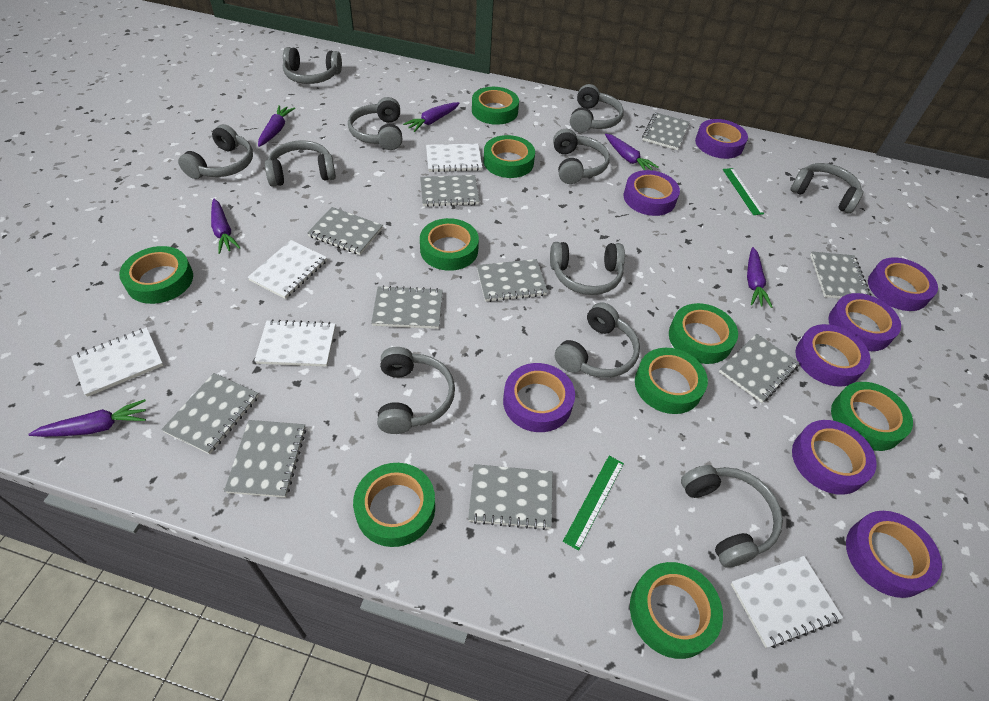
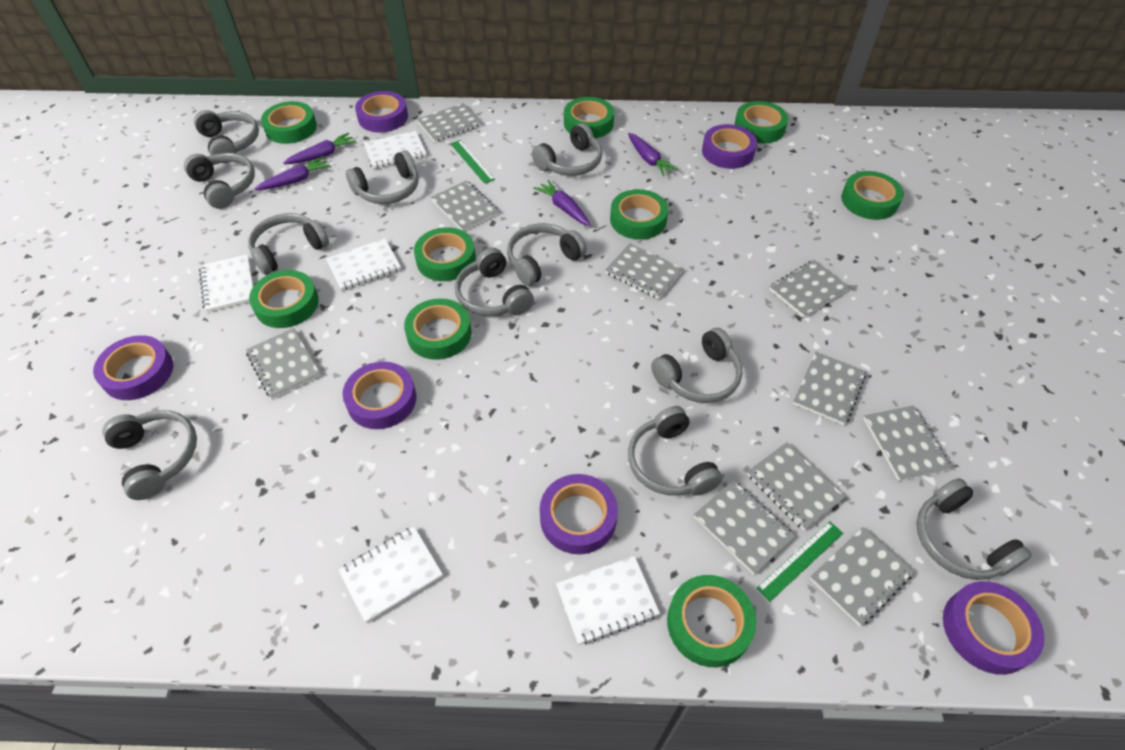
purple carrot: [28,399,146,437] [211,199,240,254] [258,105,295,147] [403,102,460,132] [605,134,659,171] [747,247,772,308] = 6 -> [255,156,331,190] [283,133,356,164] [534,180,591,226] [628,133,678,177] = 4
purple tape: [503,363,575,432] [624,170,680,216] [695,119,748,159] [792,420,877,495] [795,324,870,387] [828,293,901,351] [846,511,942,598] [868,257,938,311] = 8 -> [93,335,173,400] [343,361,416,429] [355,91,408,132] [540,474,618,554] [702,124,757,169] [943,581,1044,675] = 6

